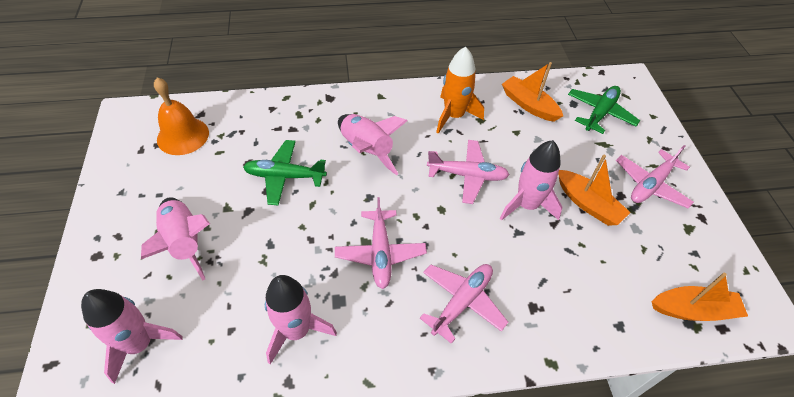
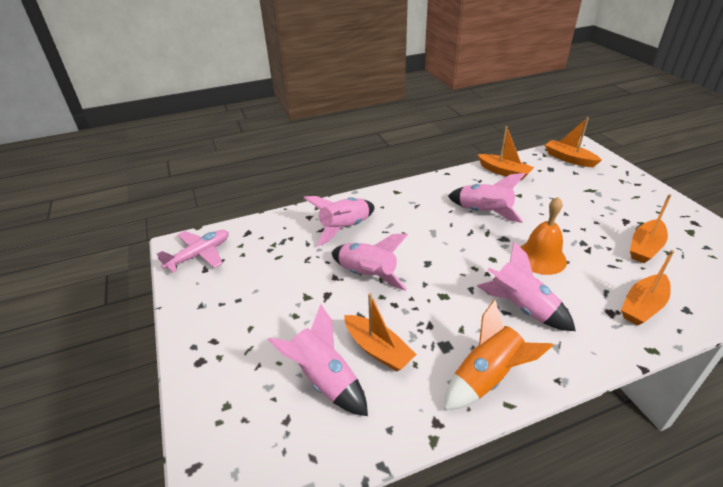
green plane: [243,140,327,206] [568,86,640,134] = 2 -> none = 0
orange boat: [502,62,563,122] [558,155,631,226] [652,273,748,321] = 3 -> [344,293,417,371] [477,126,534,180] [545,117,602,167] [621,250,674,326] [630,194,671,263] = 5
pink plane: [335,197,427,289] [420,264,508,344] [427,140,509,204] [616,145,694,209] = 4 -> [157,230,229,273] = 1

